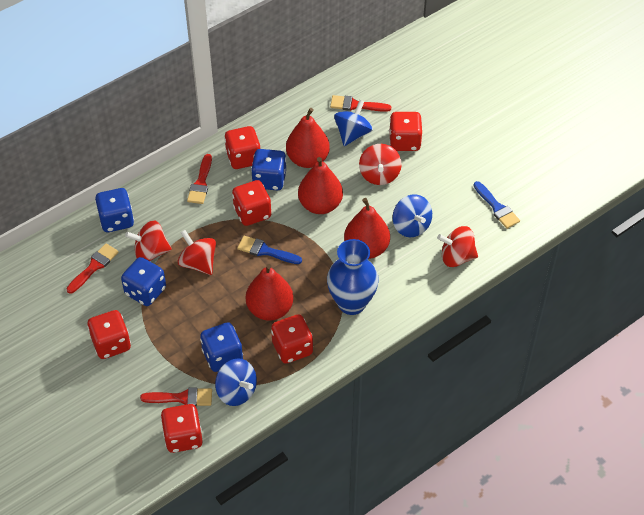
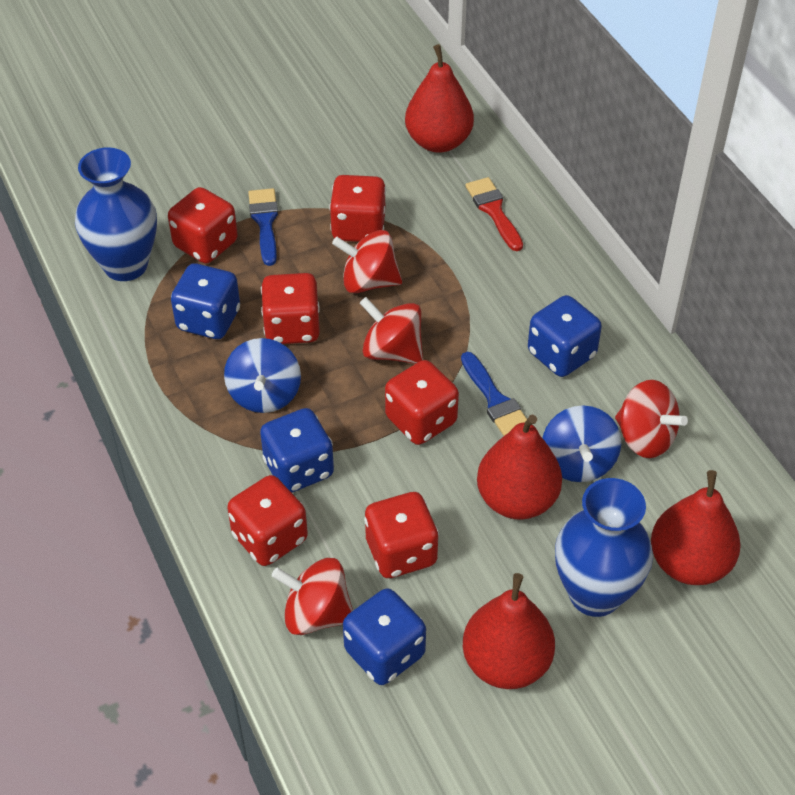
blue spinning top: [215,358,257,406] [334,100,373,146] [393,194,432,237] = 3 -> [224,338,301,413] [543,405,621,482] = 2
blue vase: [327,239,379,315] = 1 -> [75,147,157,281] [555,478,653,617] = 2
red brush: [66,244,119,294] [140,387,212,406] [187,154,212,204] [330,95,391,112] = 4 -> [465,177,523,251] = 1

